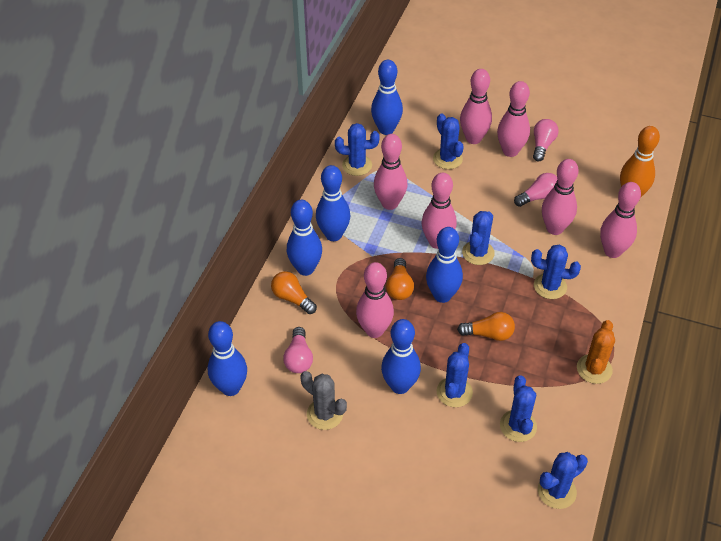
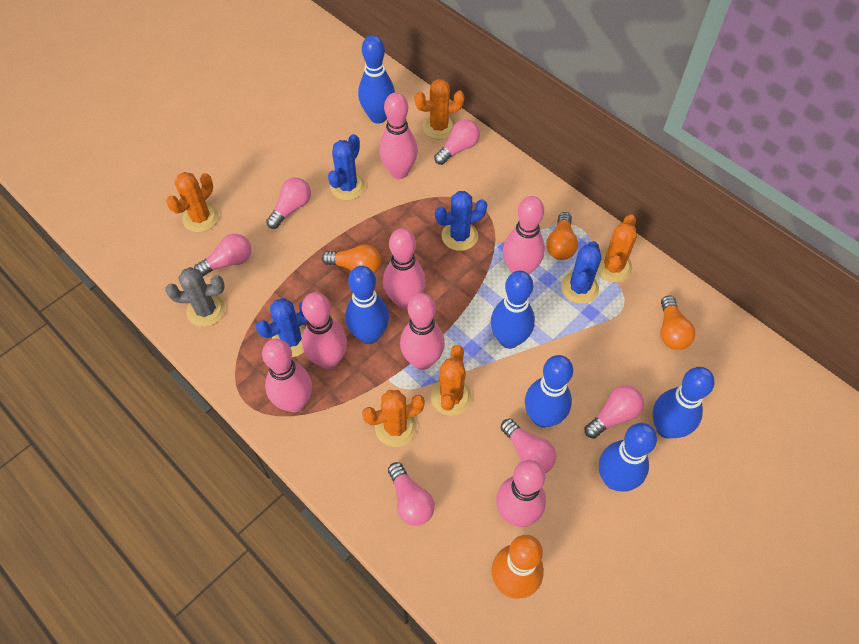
blue cactus: [335,123,379,176] [433,114,464,169] [437,343,473,407] [462,211,495,265] [500,375,537,442] [531,245,581,299] [538,452,588,509] = 7 -> [256,298,308,357] [328,134,365,200] [435,191,487,251] [561,241,601,304] = 4
orange cactus: [577,320,615,384] = 1 -> [166,172,219,232] [362,390,425,447] [415,79,465,139] [431,345,472,416] [597,215,637,282] = 5
pink light bulb: [283,327,313,373] [514,173,557,207] [533,119,559,161] = 3 -> [194,234,251,276] [266,178,311,229] [388,462,435,526] [434,119,480,165] [501,418,556,473] [585,385,644,439] = 6

